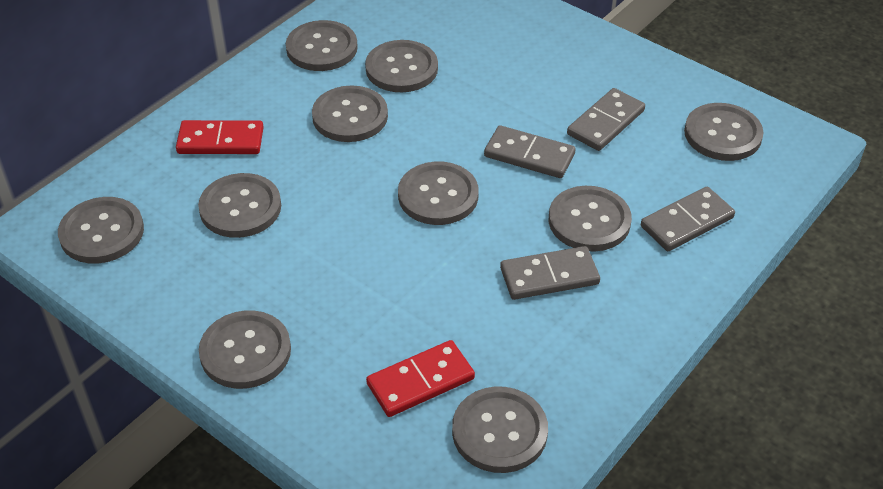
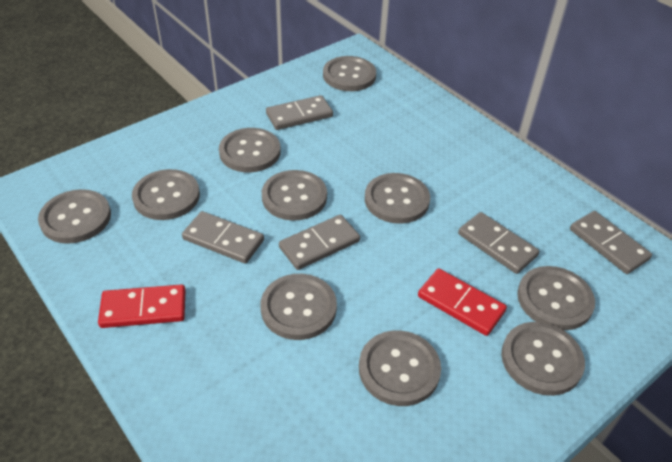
grey domino: [484,125,576,178] [500,246,600,300] [567,88,645,151] [641,187,735,251] = 4 -> [182,211,264,264] [266,95,333,130] [279,215,360,270] [458,212,539,274] [570,211,652,274] = 5

